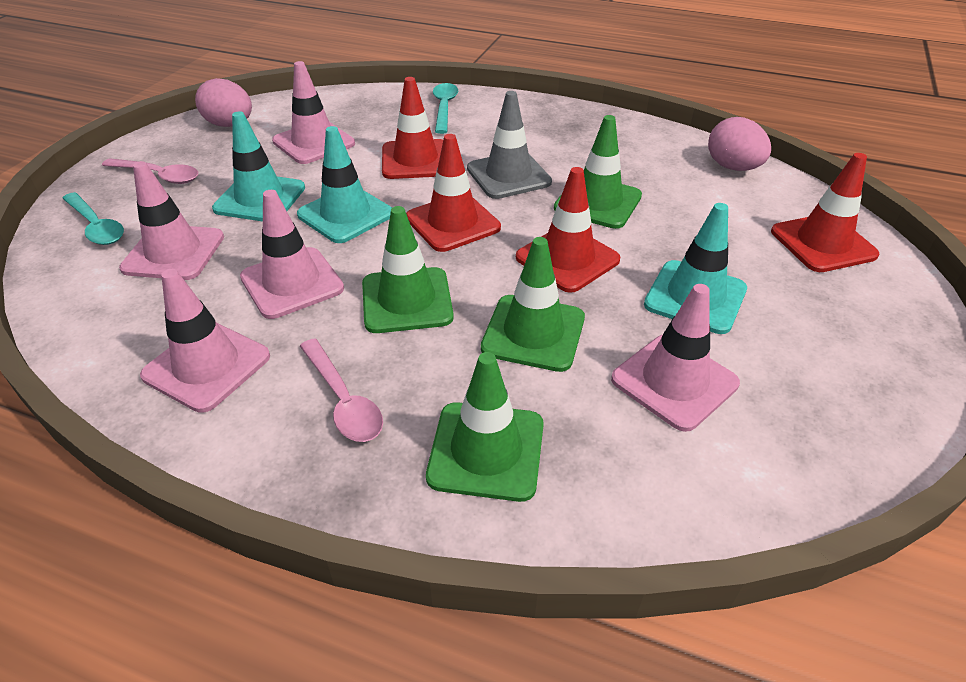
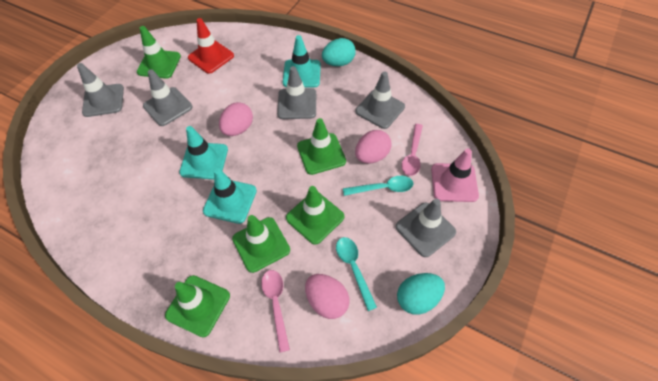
green traffic cone: [362,206,454,333] [426,352,544,502] [481,237,585,372] [554,115,642,229] = 4 -> [137,26,181,79] [165,275,230,337] [232,215,290,273] [286,186,344,245] [297,118,346,175] = 5
grey traffic cone: [467,91,552,199] = 1 -> [77,63,124,117] [143,69,193,126] [277,66,316,119] [355,72,405,129] [396,199,456,257] = 5
pink egg: [195,78,252,127] [708,117,771,171] = 2 -> [219,102,253,136] [305,274,349,319] [355,130,392,163] = 3
pink traffic cone: [119,161,224,280] [140,269,270,413] [240,190,344,319] [272,61,355,164] [611,284,740,432] = 5 -> [431,148,479,202] = 1
red traffic cone: [382,77,443,179] [406,134,501,252] [516,167,621,293] [771,153,879,272] = 4 -> [188,18,234,74] = 1
turquoise egg: none = 0 -> [322,38,356,66] [397,273,445,315] = 2

